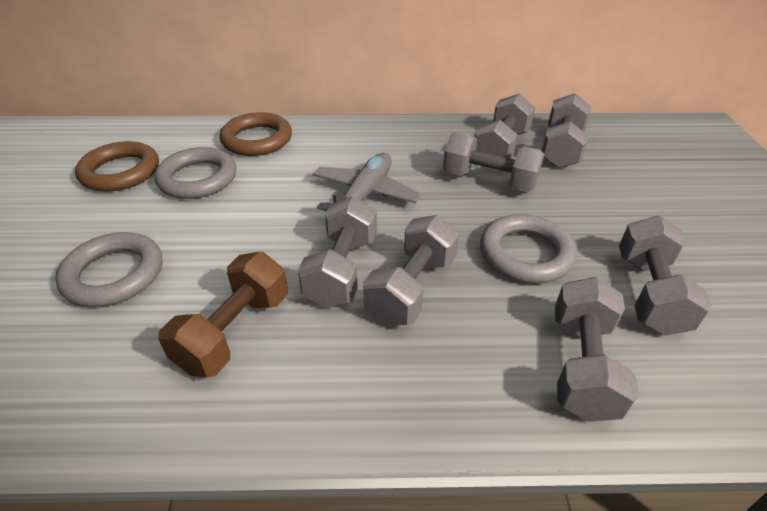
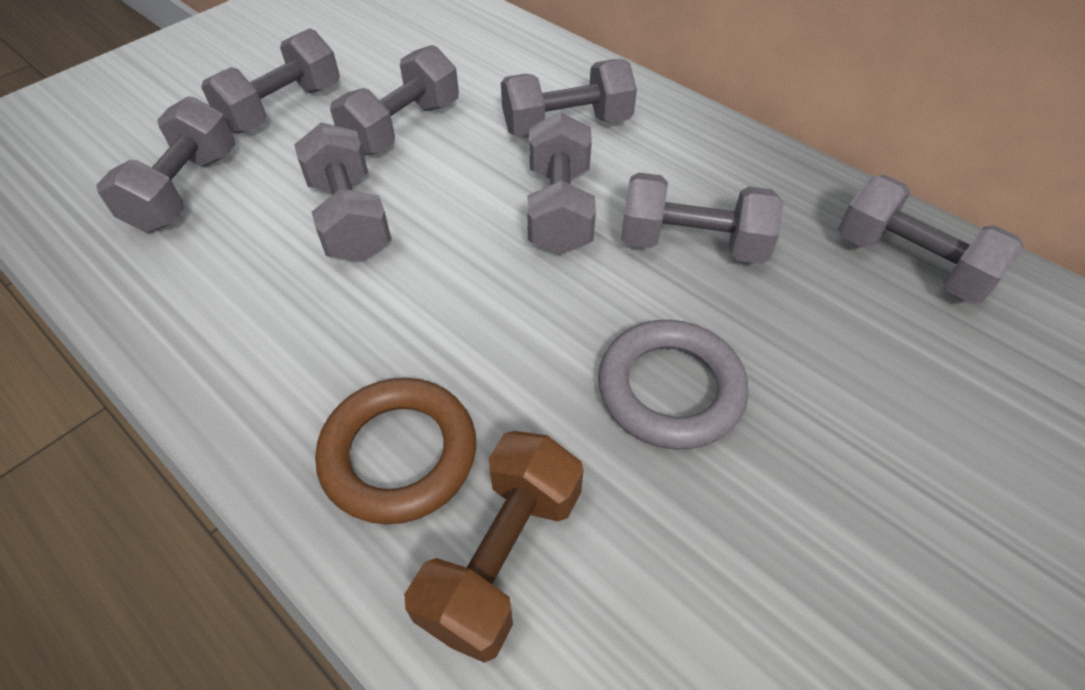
brown ring: [75,141,159,192] [220,112,292,156] = 2 -> [315,378,476,524] = 1
grey dumbbell: [298,196,377,308] [363,215,459,325] [443,132,545,192] [474,94,535,159] [542,93,591,168] [555,277,639,422] [619,216,712,336] = 7 -> [96,96,236,233] [201,28,340,134] [294,123,391,261] [330,45,459,156] [501,59,637,138] [527,112,596,255] [621,172,784,264] [838,175,1024,304] = 8
grey plane: [312,153,421,211] = 1 -> none = 0
grey ring: [55,232,162,307] [154,147,236,199] [480,214,576,283] = 3 -> [598,320,748,450] = 1

